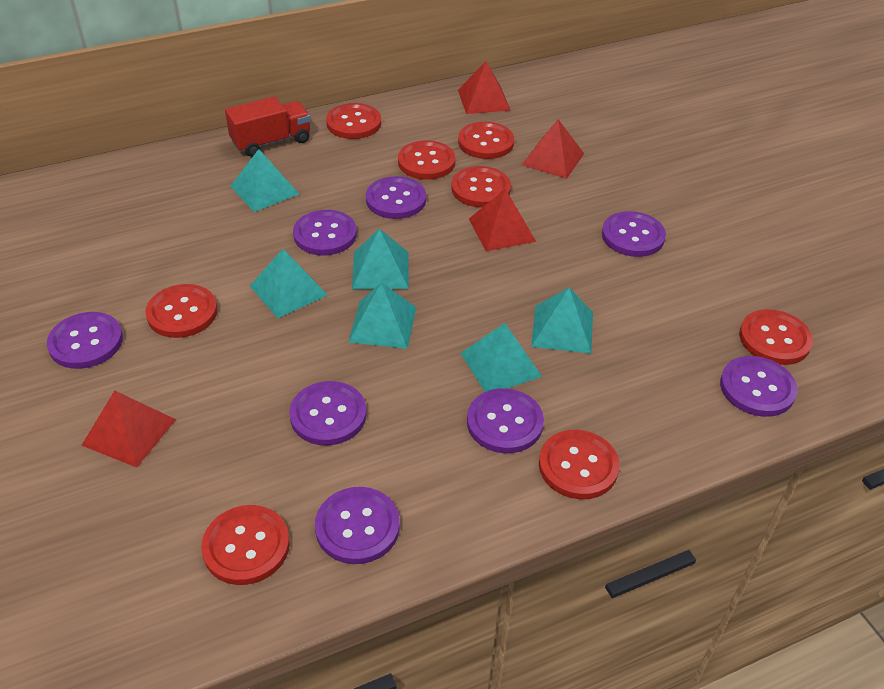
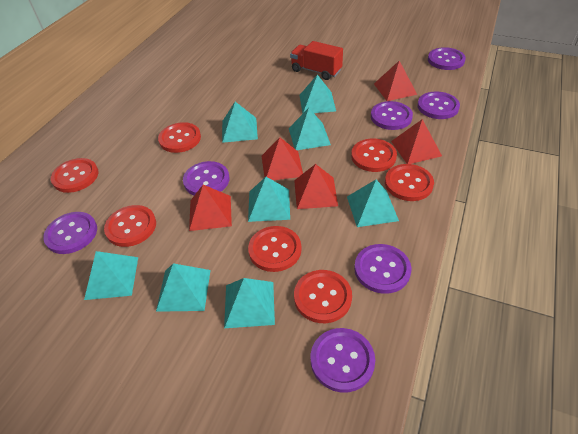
purple button: [47,312,123,369] [289,381,367,446] [293,210,357,255] [315,487,400,564] [366,176,426,219] [467,388,544,453] [602,211,666,257] [720,356,798,417] = 8 -> [43,212,97,254] [183,161,229,195] [310,328,375,393] [354,244,412,294] [371,101,413,130] [418,92,460,119] [428,47,466,70] = 7
red button: [145,284,217,338] [201,505,290,585] [326,103,381,139] [398,140,456,180] [451,166,511,207] [458,122,514,159] [539,430,620,499] [739,309,813,365] = 8 -> [51,158,98,193] [104,205,156,247] [158,122,201,153] [248,226,302,272] [294,270,352,323] [351,138,397,172] [385,164,434,201] = 7
red pyramid: [81,390,176,468] [458,61,511,114] [469,189,536,251] [522,119,584,179] = 4 -> [189,185,232,231] [262,137,303,180] [294,164,338,209] [374,61,417,101] [391,119,442,164] = 5
turquoise pyramid: [230,149,299,212] [250,249,327,318] [348,282,416,349] [352,229,409,289] [461,323,542,392] [531,287,593,354] = 6 -> [84,251,138,300] [156,263,211,312] [222,102,258,143] [224,278,275,328] [248,177,290,222] [289,108,331,150] [299,75,336,114] [347,180,399,227] = 8

